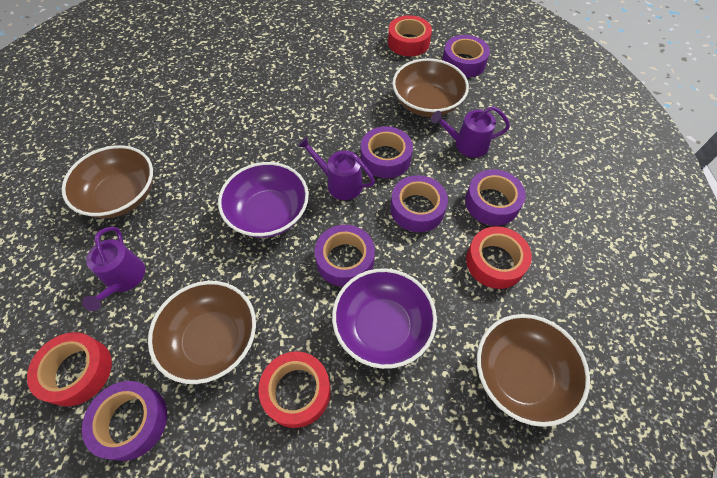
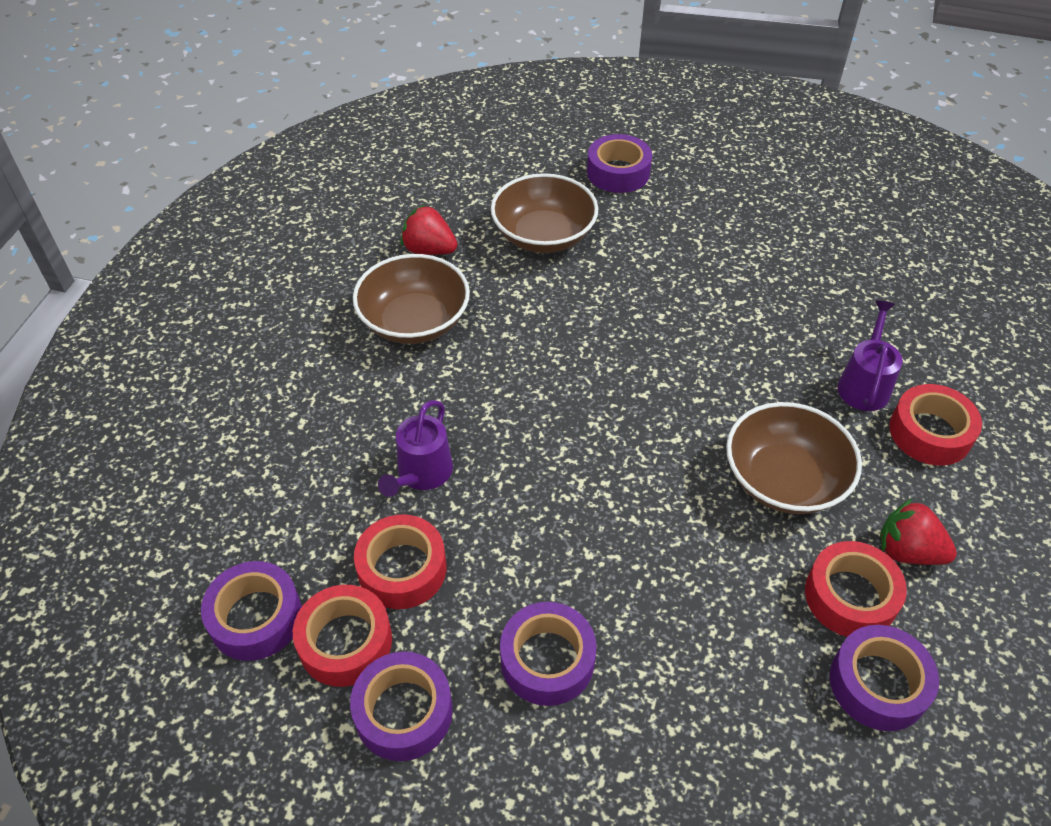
brown bowl: [61,145,153,218] [148,281,256,384] [392,58,469,117] [477,314,590,427] = 4 -> [353,254,470,344] [491,173,598,253] [726,402,862,514] = 3
purple bowl: [218,162,309,238] [332,268,437,369] = 2 -> none = 0
purple tape: [82,381,167,461] [315,225,375,287] [361,126,413,178] [390,175,448,232] [442,35,490,78] [465,169,526,226] = 6 -> [201,561,302,661] [350,652,453,761] [500,602,597,706] [587,134,652,193] [830,625,939,731] = 5
purple watering can: [82,226,145,311] [297,136,375,200] [431,106,510,158] = 3 -> [378,400,453,497] [838,300,903,411] = 2
red strawberry: none = 0 -> [401,205,457,255] [880,498,957,565] = 2

